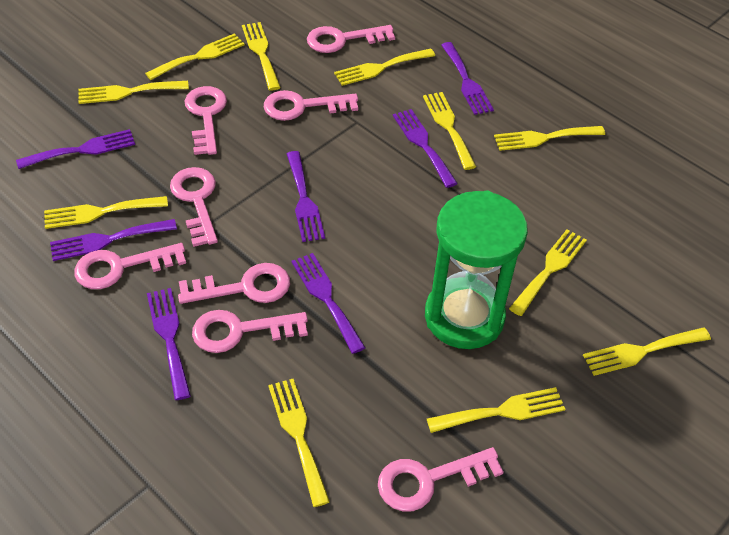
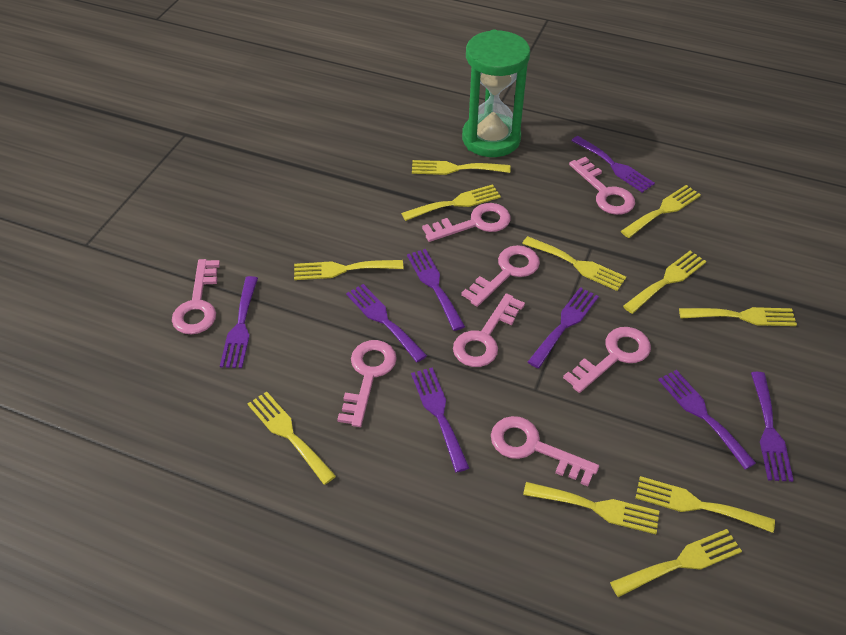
purple fork: [16,129,135,169] [50,219,177,261] [147,288,191,400] [287,151,325,242] [292,253,366,354] [393,109,458,188] [441,42,494,115] = 7 -> [220,276,258,368] [346,284,427,362] [407,249,465,331] [411,367,469,473] [528,287,599,368] [571,136,655,193] [658,370,756,470] [751,372,794,482] = 8

